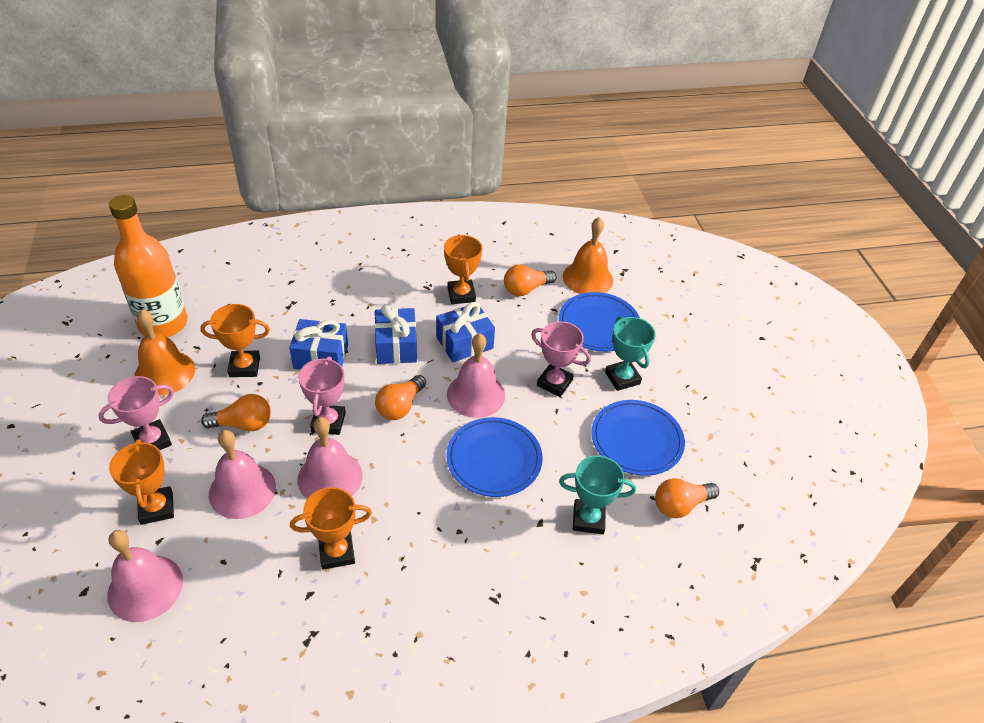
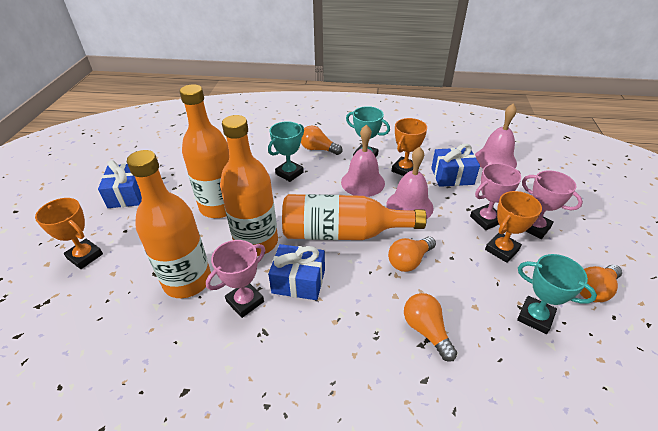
blue plate: [446,417,543,497] [559,292,640,352] [592,400,685,476] = 3 -> none = 0
orange bell: [134,310,195,396] [563,217,613,294] = 2 -> none = 0
orange bottle: [109,195,188,337] = 1 -> [127,150,211,298] [180,84,229,218] [220,115,278,256] [282,194,427,240] = 4
orange trophy: [109,439,174,525] [200,304,270,377] [290,487,372,569] [444,234,482,304] = 4 -> [35,198,103,269] [392,118,427,176] [485,191,542,263] = 3
pink bell: [107,530,183,622] [209,430,276,519] [298,417,363,499] [447,333,505,418] = 4 -> [341,124,385,197] [386,147,434,219] [475,103,517,168] = 3
turquoise trophy: [559,456,636,534] [605,316,656,391] = 2 -> [268,121,304,182] [346,106,390,157] [517,254,597,334] = 3

